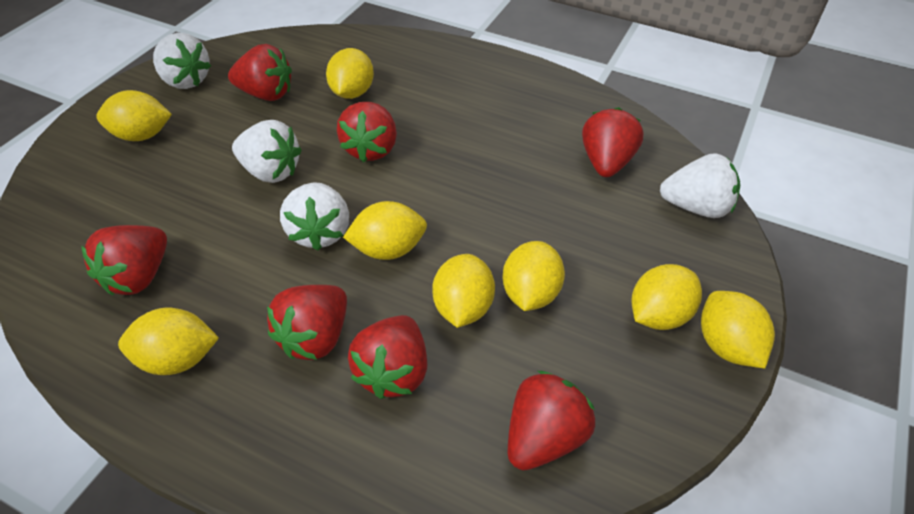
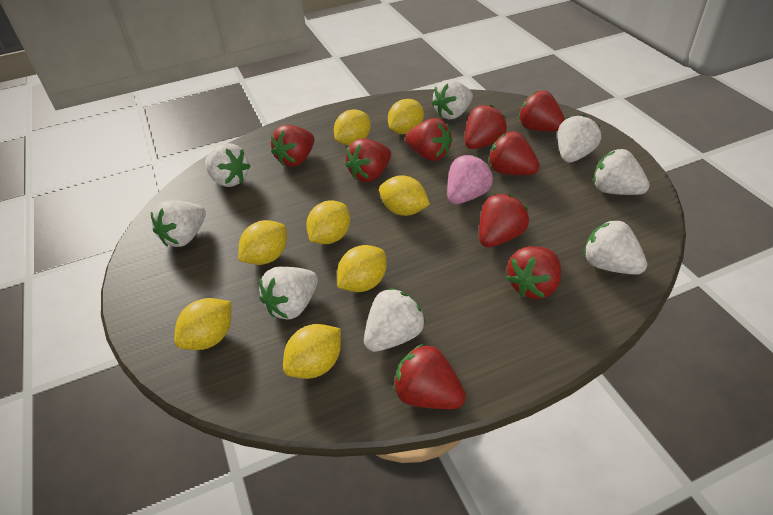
pink strawberry: none = 0 -> [447,155,493,204] = 1
red strawberry: [81,225,167,295] [228,44,292,101] [267,285,347,360] [337,102,397,162] [348,315,428,399] [508,371,595,470] [582,107,644,177] = 7 -> [271,125,314,167] [345,138,391,182] [393,343,466,409] [405,118,452,161] [465,105,507,149] [479,194,529,247] [488,131,540,175] [506,246,561,299] [518,91,565,131] = 9
white strawberry: [153,33,211,89] [232,120,302,183] [280,182,349,251] [660,153,740,218] = 4 -> [151,200,206,247] [205,143,251,187] [259,267,318,320] [364,288,425,352] [431,79,473,120] [557,115,601,163] [584,220,647,275] [594,149,650,195] = 8

